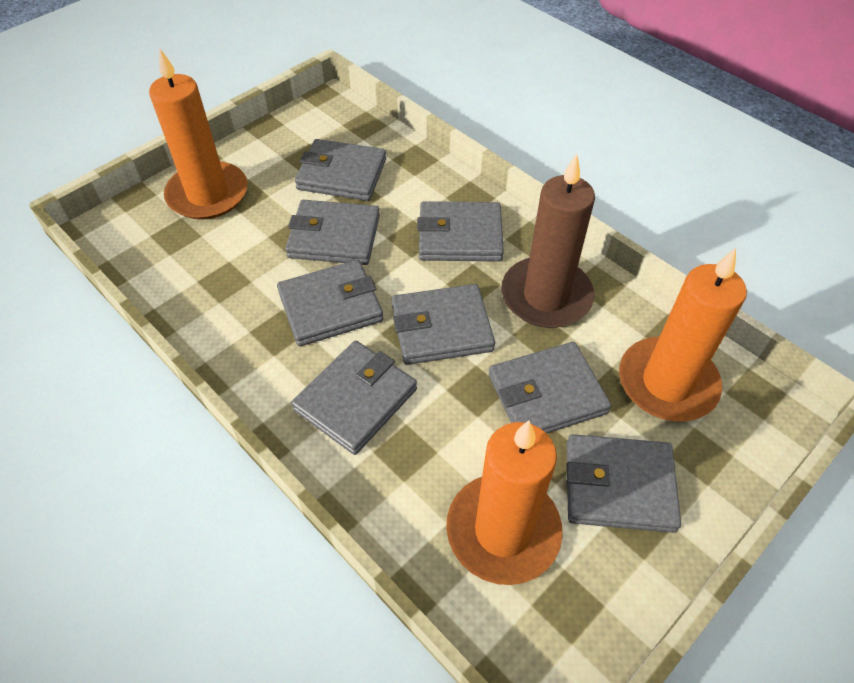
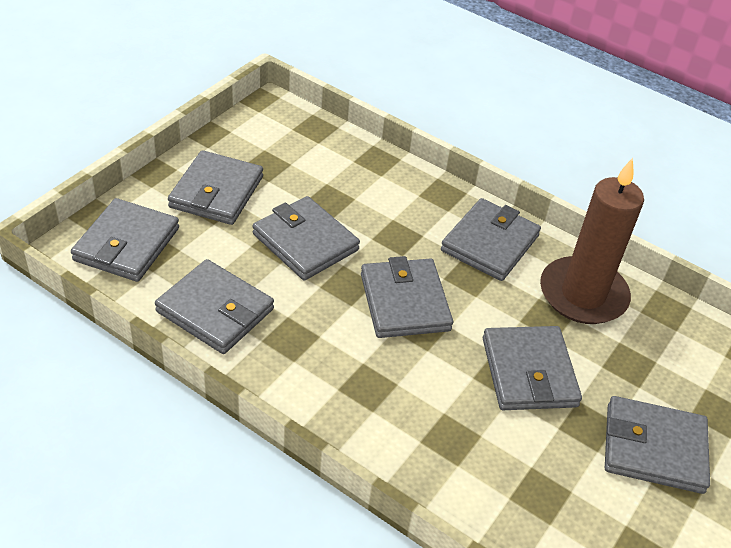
orange candle: [149,49,248,220] [446,420,563,585] [619,248,747,422] = 3 -> none = 0

